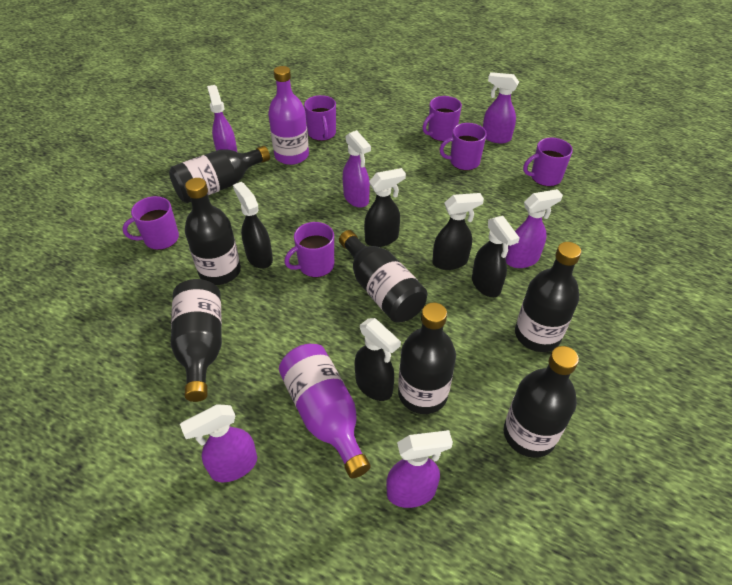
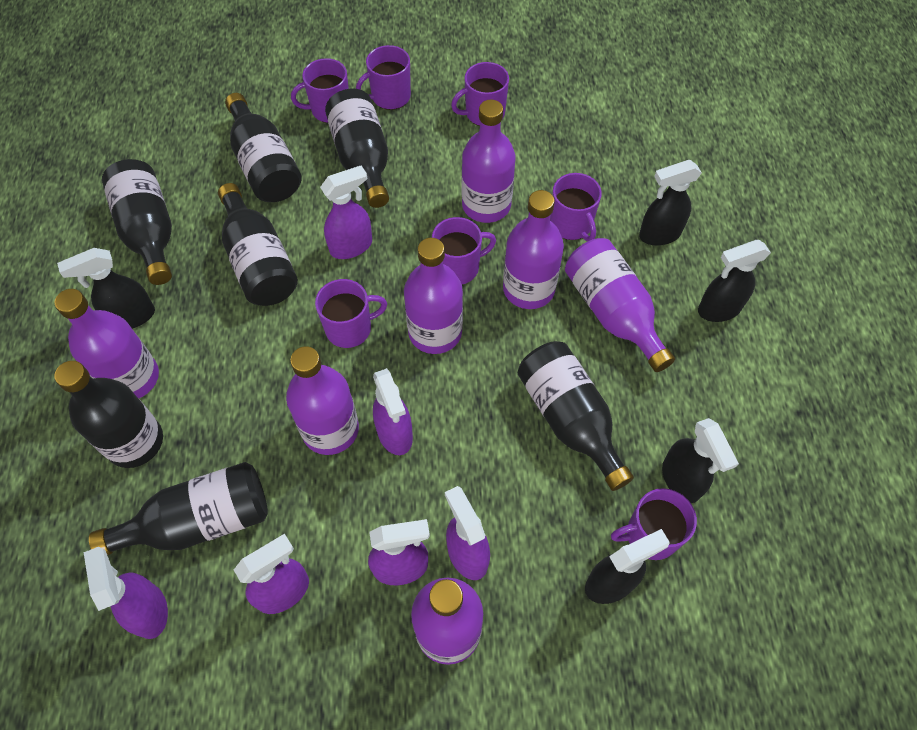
purple bottle: [268,66,309,165] [279,344,371,478] = 2 -> [55,289,159,398] [286,346,359,455] [404,238,463,354] [411,577,483,665] [462,99,515,223] [503,190,564,309] [565,238,675,372] = 7
purple mug: [122,196,179,250] [284,222,334,277] [304,95,336,141] [423,96,462,141] [439,123,487,170] [523,138,573,186] = 6 -> [291,58,349,123] [315,279,387,348] [356,45,411,110] [432,217,496,284] [451,62,509,126] [550,173,602,241] [611,488,697,560] = 7

